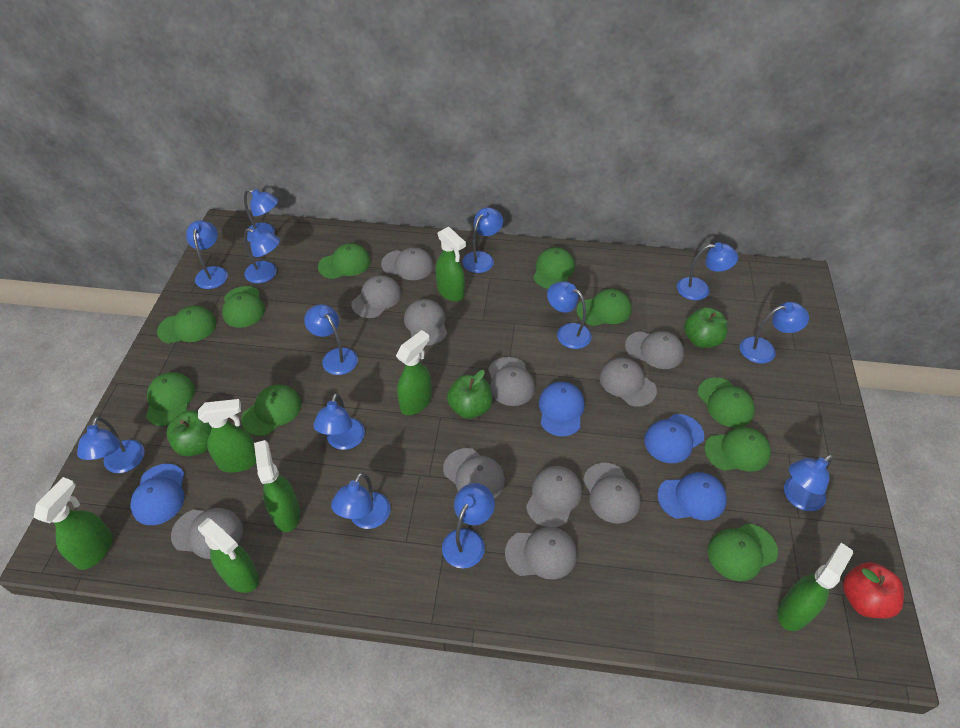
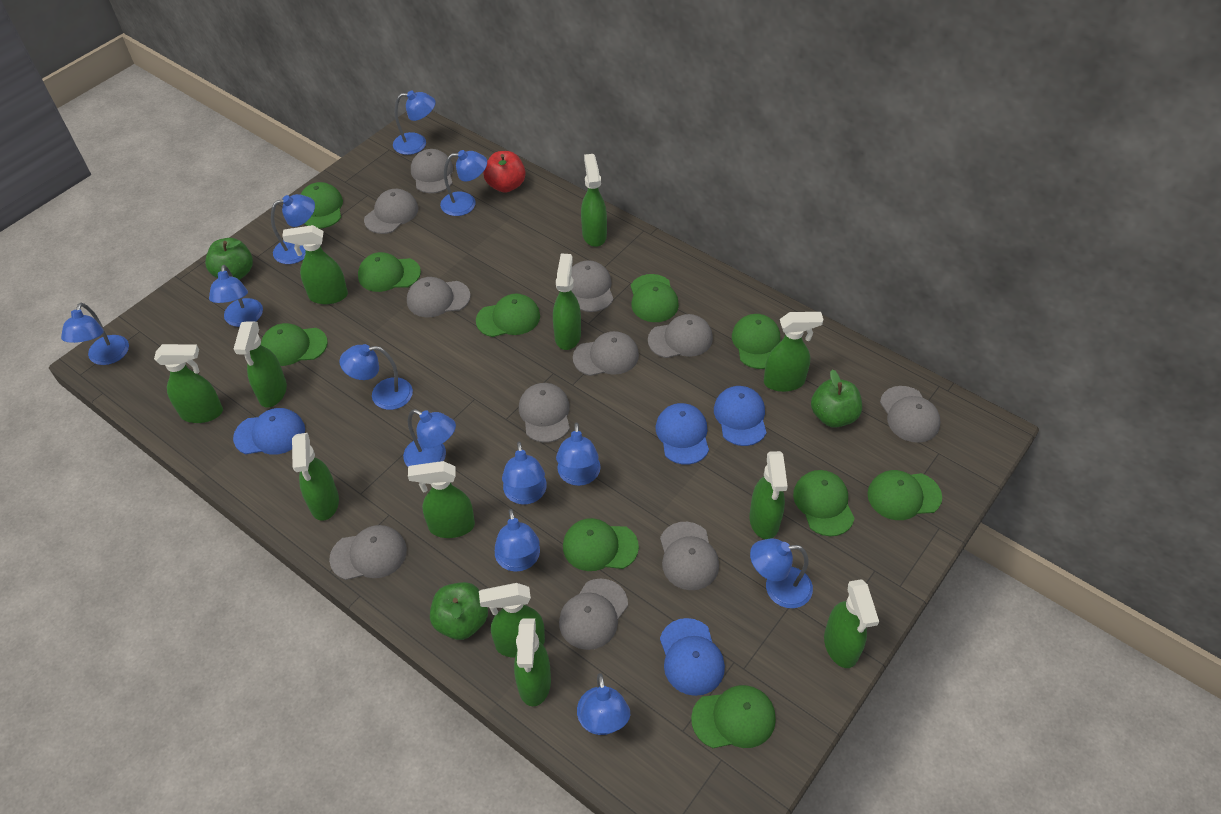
blue lamp: [77,417,145,473] [186,220,228,289] [244,189,278,242] [244,228,280,283] [304,304,358,375] [313,393,365,450] [331,472,391,529] [442,483,495,569] [463,207,503,273] [547,281,592,349] [677,242,738,300] [740,302,809,363] [784,455,833,511] = 13 -> [61,303,129,365] [209,265,263,327] [271,194,315,264] [339,344,413,410] [393,90,436,155] [403,409,456,466] [440,150,487,216] [495,509,540,572] [502,442,547,504] [556,423,601,486] [577,673,630,735] [750,538,813,608] = 12
green spray bottle: [33,477,113,570] [198,399,256,473] [198,518,259,593] [254,440,300,532] [396,330,432,415] [436,227,466,301] [777,543,853,631] = 7 -> [154,344,223,423] [234,321,287,408] [282,225,348,304] [292,433,339,521] [408,461,475,538] [479,583,545,658] [514,619,551,706] [553,254,581,350] [581,154,607,247] [749,451,788,539] [764,312,824,392] [824,579,879,668] = 12

